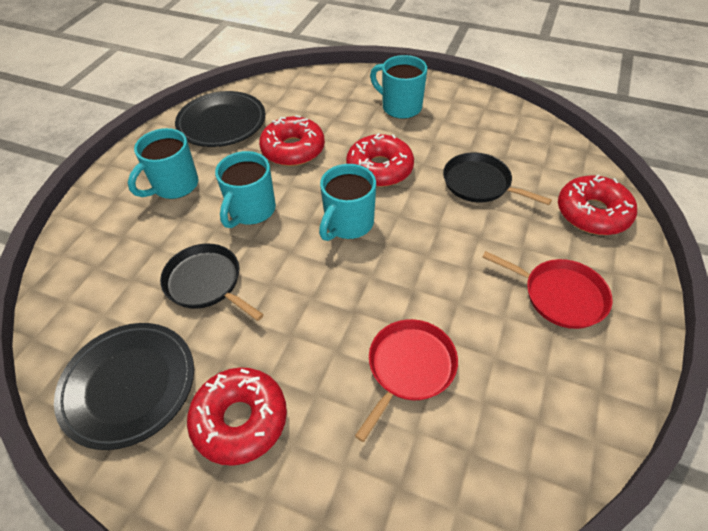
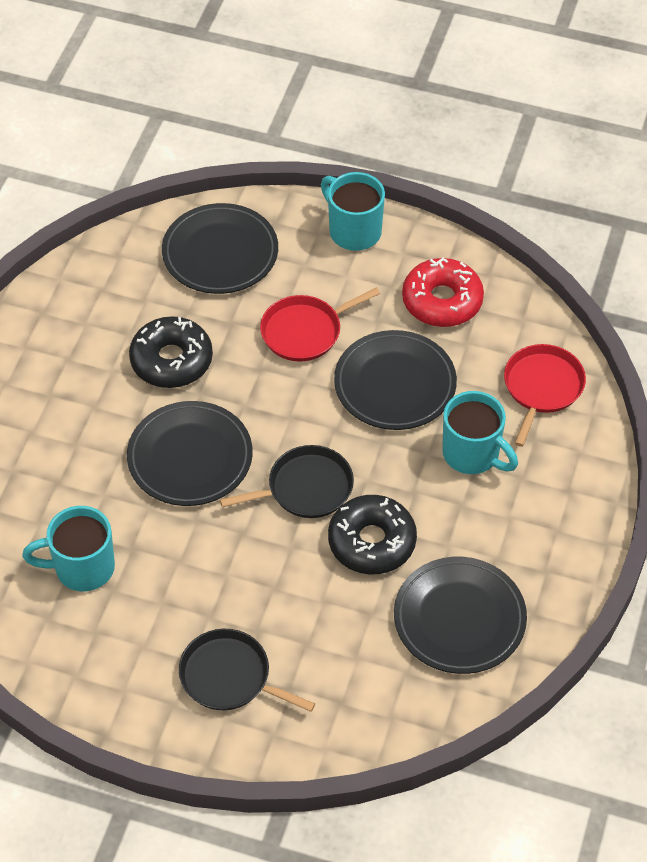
black donut: none = 0 -> [129,316,213,388] [328,495,417,574] = 2
black plate: [54,323,194,450] [175,91,265,147] = 2 -> [127,401,253,506] [162,203,278,294] [334,330,457,430] [394,557,527,674] = 4
red donut: [187,367,287,466] [259,115,325,166] [346,133,414,187] [558,175,637,235] = 4 -> [402,257,484,327] = 1
turquoise mug: [128,128,199,199] [215,151,276,228] [319,164,376,241] [370,55,427,119] = 4 -> [22,506,115,591] [321,172,385,251] [442,391,518,474] = 3

